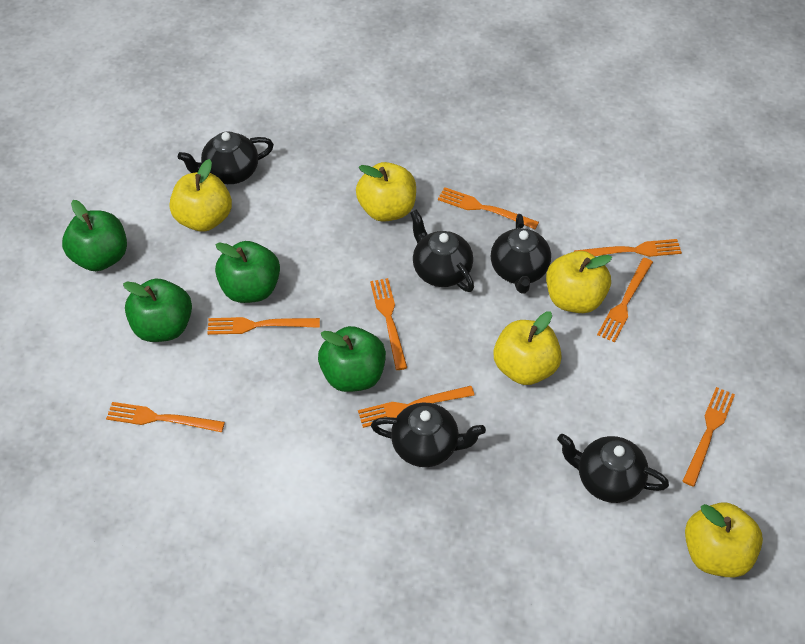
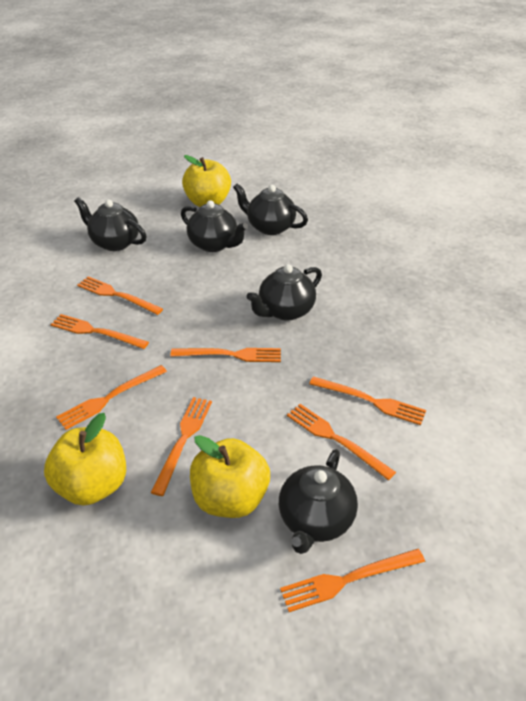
green apple: [62,200,127,271] [123,279,192,342] [215,241,280,303] [318,326,386,392] = 4 -> none = 0
yellow apple: [170,159,232,231] [356,162,416,222] [494,312,562,385] [546,251,612,313] [685,503,763,578] = 5 -> [44,413,126,506] [182,155,231,207] [190,435,270,518] = 3

